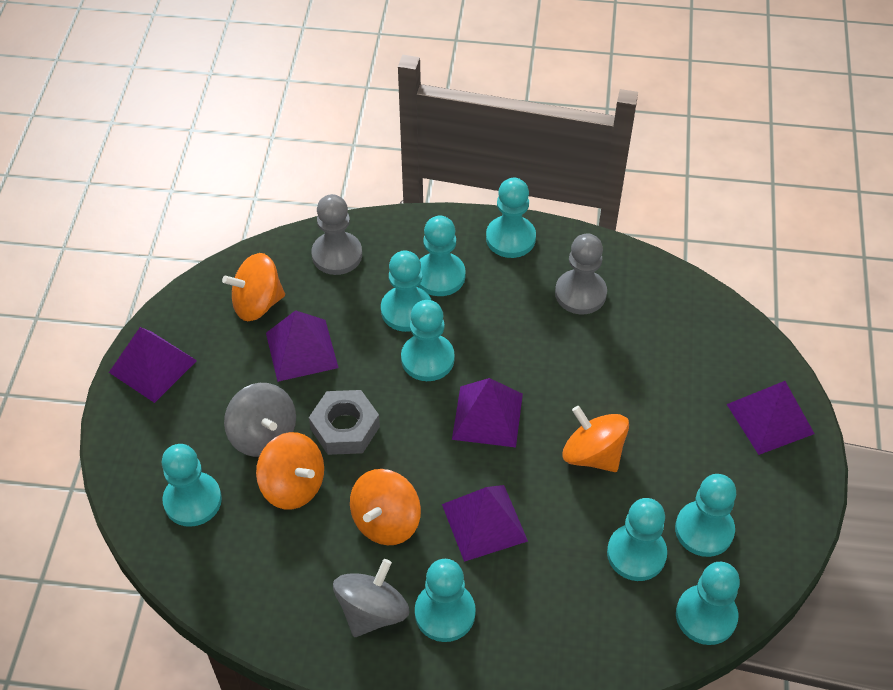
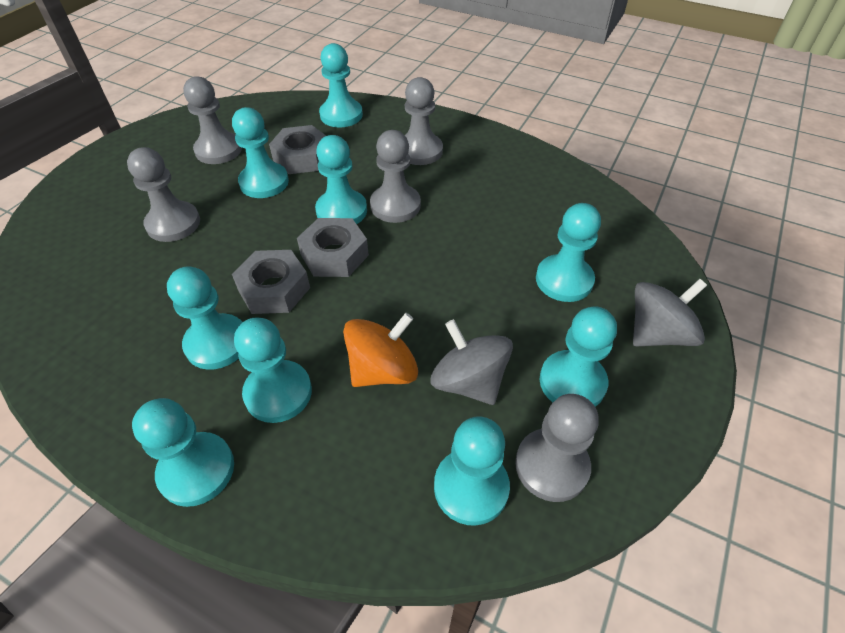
grey nut: [309,390,380,455] = 1 -> [232,250,310,314] [269,125,326,174] [297,218,369,277] = 3
grey pawn: [312,194,362,275] [555,233,607,314] = 2 -> [127,147,200,242] [183,76,242,164] [370,130,421,223] [405,77,443,165] [515,394,599,502] = 5
orange spinning top: [222,253,285,321] [256,432,324,509] [350,469,421,545] [563,406,629,472] = 4 -> [343,313,418,387] = 1
purple pyramid: [109,327,197,403] [266,310,338,382] [442,485,528,562] [452,378,523,447] [727,381,815,455] = 5 -> none = 0

